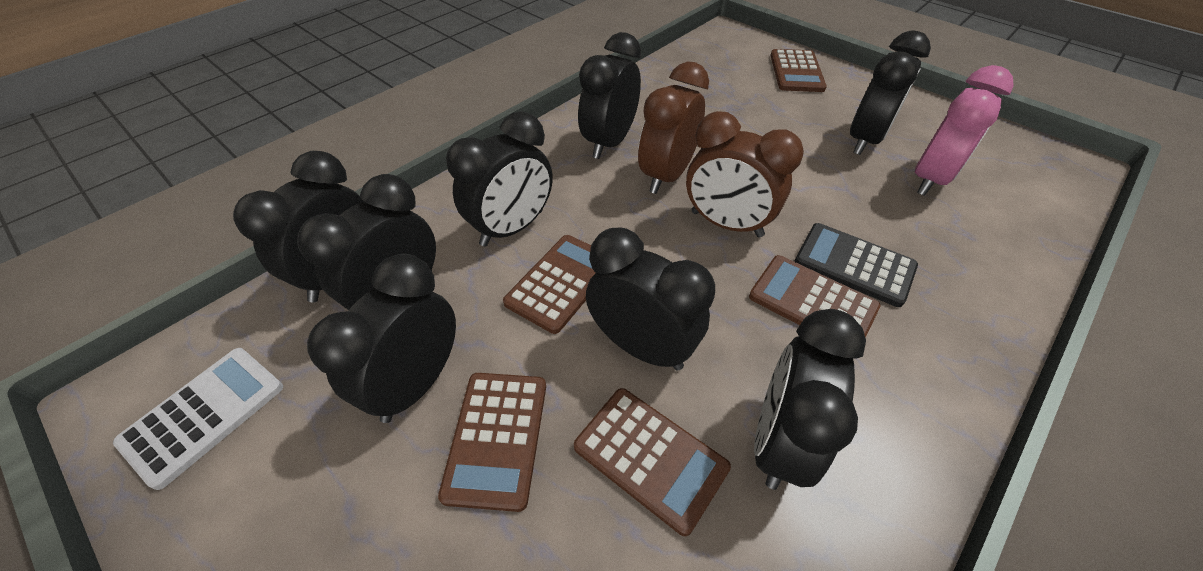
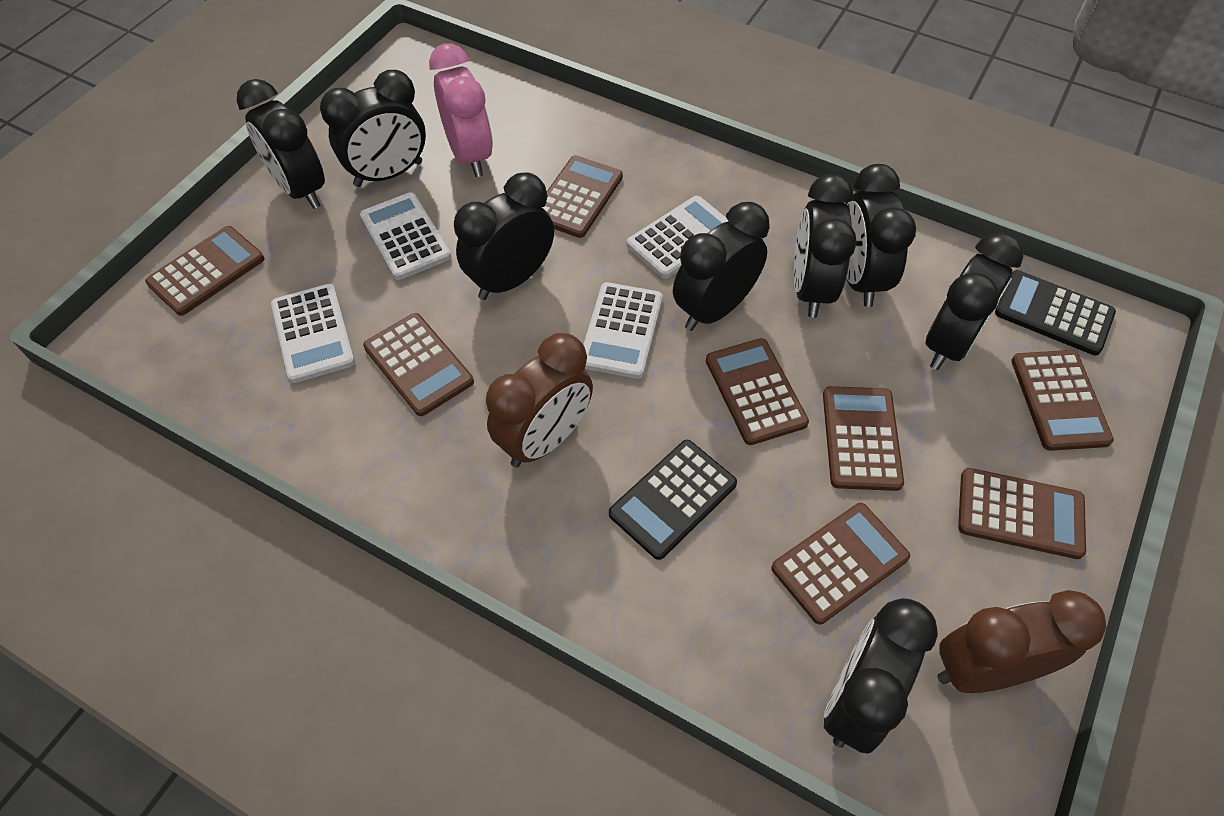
black calculator: [794,223,918,307] = 1 -> [609,440,737,560] [995,270,1116,355] = 2
brown calculator: [438,373,546,512] [503,235,596,334] [574,388,731,536] [749,255,881,338] [770,49,827,92] = 5 -> [145,226,264,316] [363,313,474,416] [542,155,623,238] [706,338,809,445] [771,503,910,625] [823,386,904,491] [958,468,1086,559] [1011,350,1114,451] = 8
white calculator: [113,348,283,490] = 1 -> [271,284,355,383] [360,192,451,280] [583,282,663,379] [627,196,729,279] = 4

